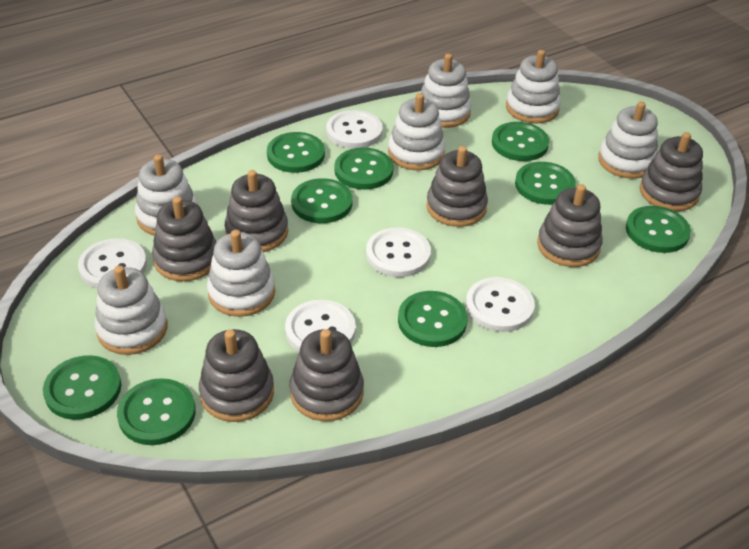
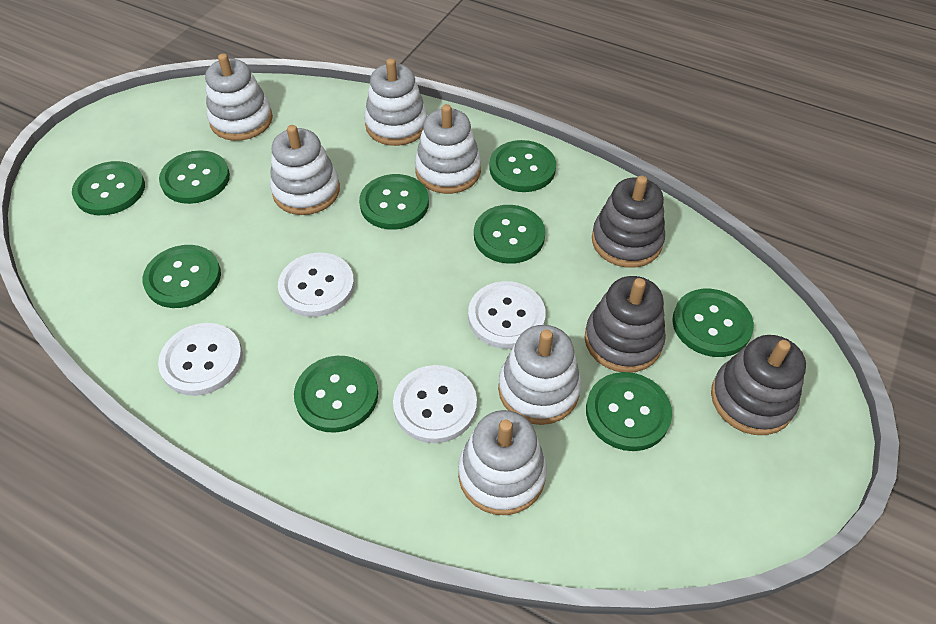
grey stacking toy: [152,197,217,282] [199,329,274,422] [225,170,288,252] [290,329,364,421] [426,146,488,227] [537,184,603,267] [640,132,703,211] = 7 -> [585,276,666,373] [592,176,665,268] [711,335,806,435] = 3
white button: [78,238,147,289] [285,300,356,352] [326,110,383,149] [366,227,431,277] [466,277,535,332] = 5 -> [158,323,243,396] [278,253,355,317] [393,365,477,443] [468,281,546,349] = 4
white stacking toy: [95,266,167,355] [135,155,198,236] [207,230,275,317] [388,93,445,171] [421,54,472,128] [506,50,561,124] [598,102,658,179] = 7 -> [205,54,273,141] [270,125,340,215] [364,58,427,146] [415,104,481,194] [458,410,547,515] [498,325,581,425] = 6

